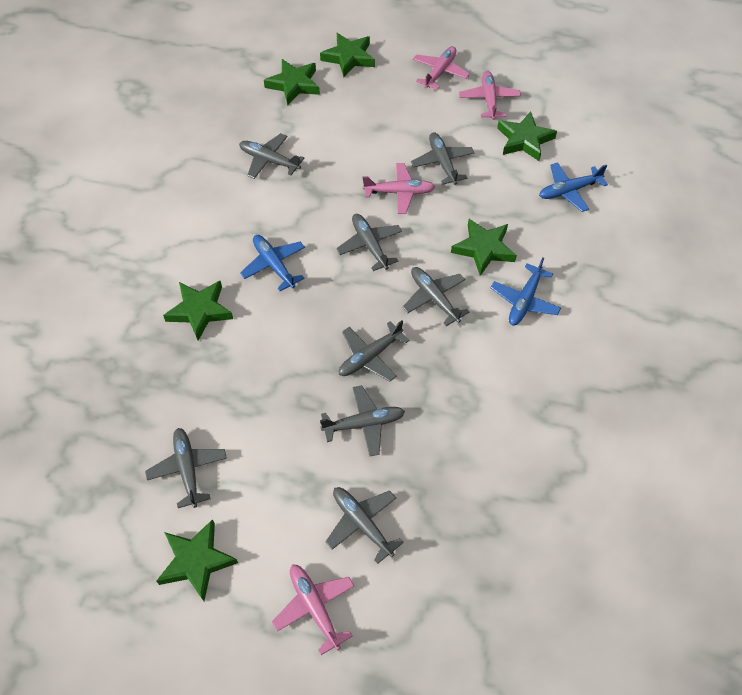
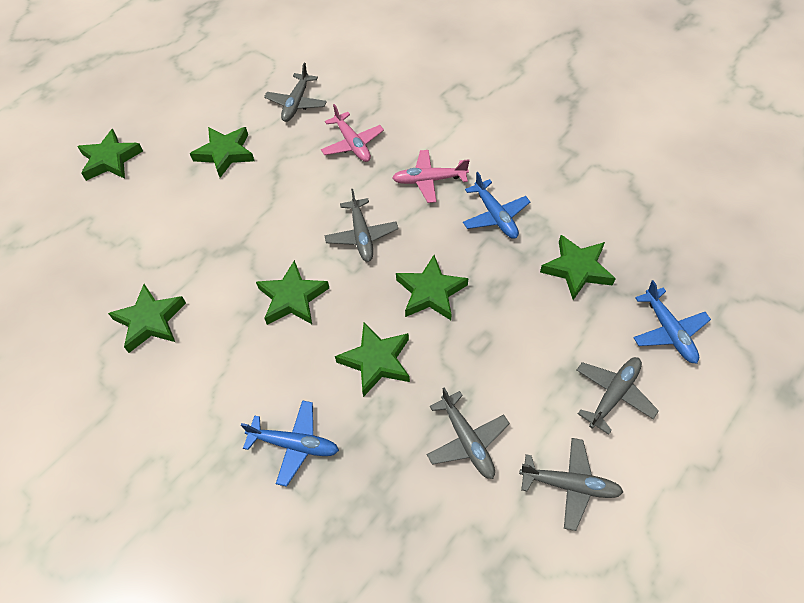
green star: [157,519,238,601] [163,281,233,341] [264,59,320,105] [320,33,375,77] [451,219,517,276] [497,111,557,161] = 6 -> [77,129,143,181] [108,284,186,353] [190,127,255,178] [256,260,329,325] [335,323,410,397] [396,255,468,320] [540,235,616,300] = 7
grey plane: [145,428,227,508] [239,133,304,179] [320,385,405,456] [325,487,404,564] [336,214,402,271] [339,320,410,382] [402,267,469,326] [411,132,475,185] = 8 -> [264,63,327,122] [324,189,398,262] [427,387,510,479] [519,438,623,531] [577,357,659,435] = 5
pink plane: [272,564,354,655] [363,163,435,214] [413,46,470,90] [459,71,521,120] = 4 -> [321,104,384,162] [392,150,469,203] = 2

